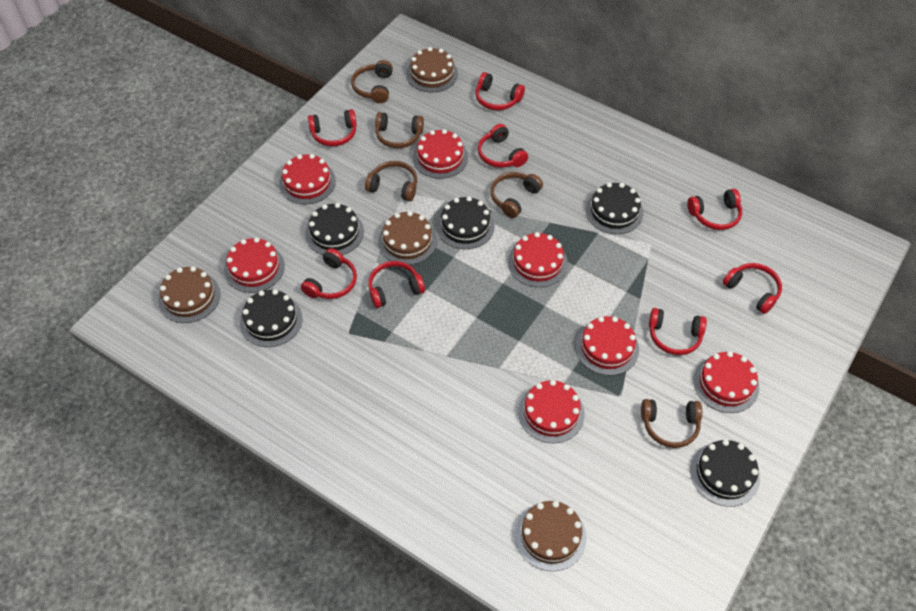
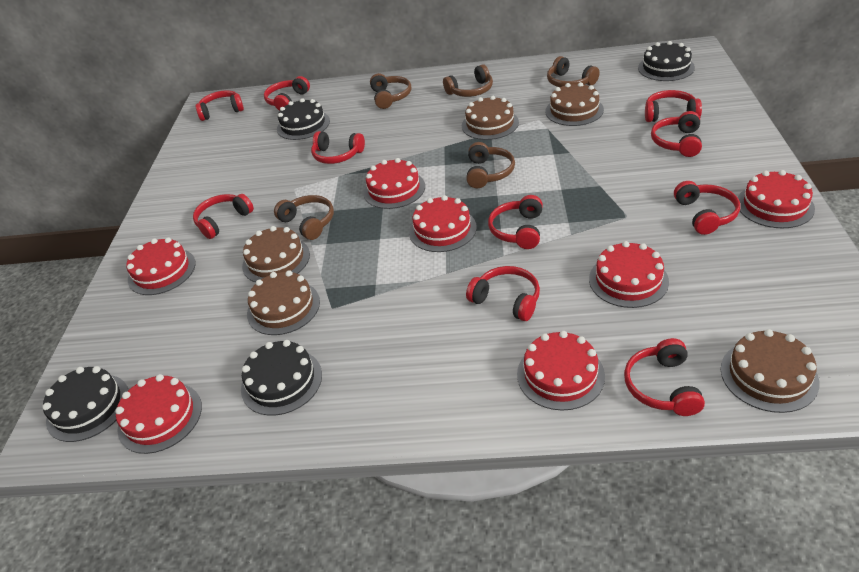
black cake: [240,289,302,347] [305,203,364,255] [437,196,495,249] [586,182,643,234] [690,439,760,507] = 5 -> [42,366,128,442] [241,340,322,416] [277,98,330,140] [638,41,695,81] = 4
brown cake: [158,266,220,323] [378,211,437,265] [406,47,458,92] [515,501,586,571] = 4 -> [242,226,310,282] [247,270,320,335] [462,96,519,140] [545,82,604,126] [721,329,819,413] = 5
red headphones: [301,248,357,299] [308,109,357,146] [368,261,425,308] [475,72,525,110] [478,124,528,168] [649,308,707,355] [687,189,742,230] [723,263,782,314] = 8 -> [193,194,254,239] [196,90,244,121] [264,76,310,111] [311,131,365,164] [466,266,540,321] [488,195,543,249] [624,338,705,416] [645,90,702,122] [651,111,702,157] [674,181,740,235] = 10

